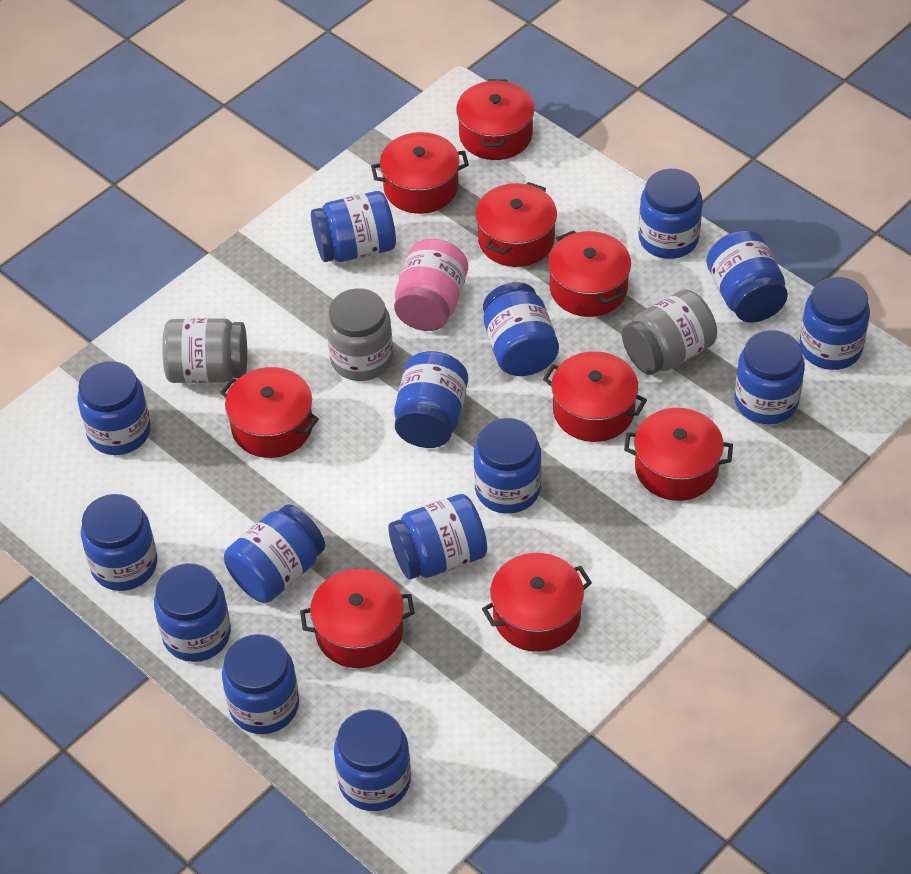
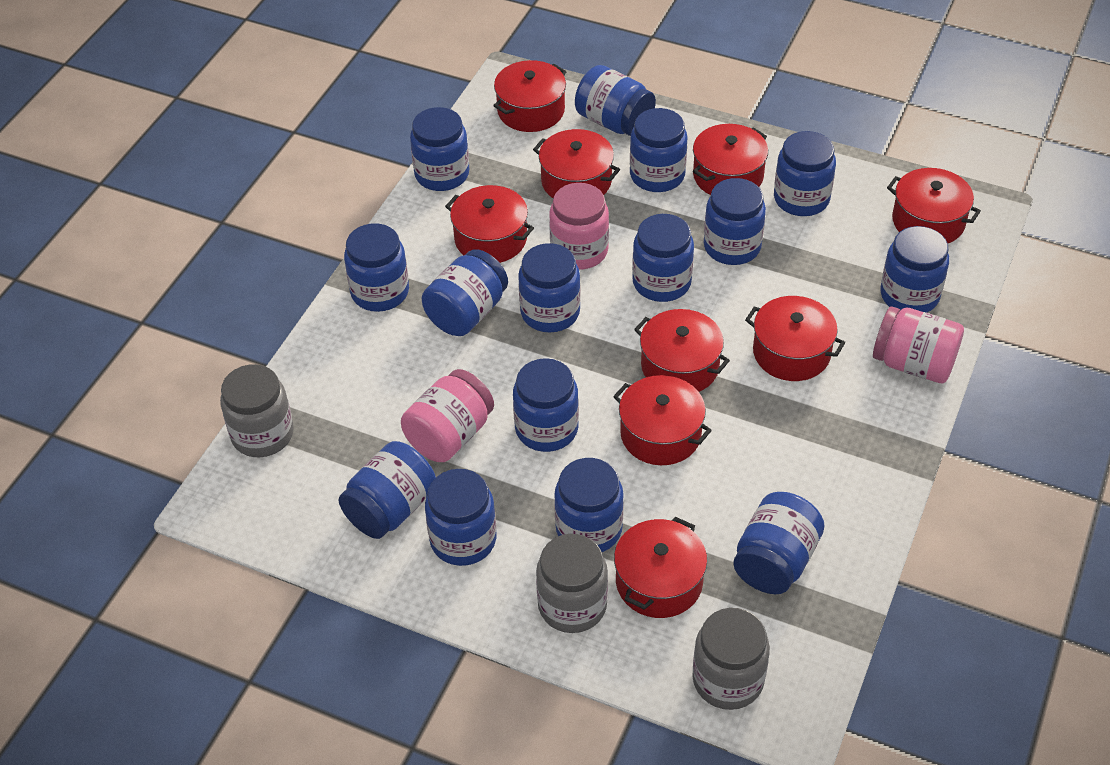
pink jar: [394,239,468,331] = 1 -> [401,369,494,462] [549,183,609,270] [873,306,964,383] = 3

